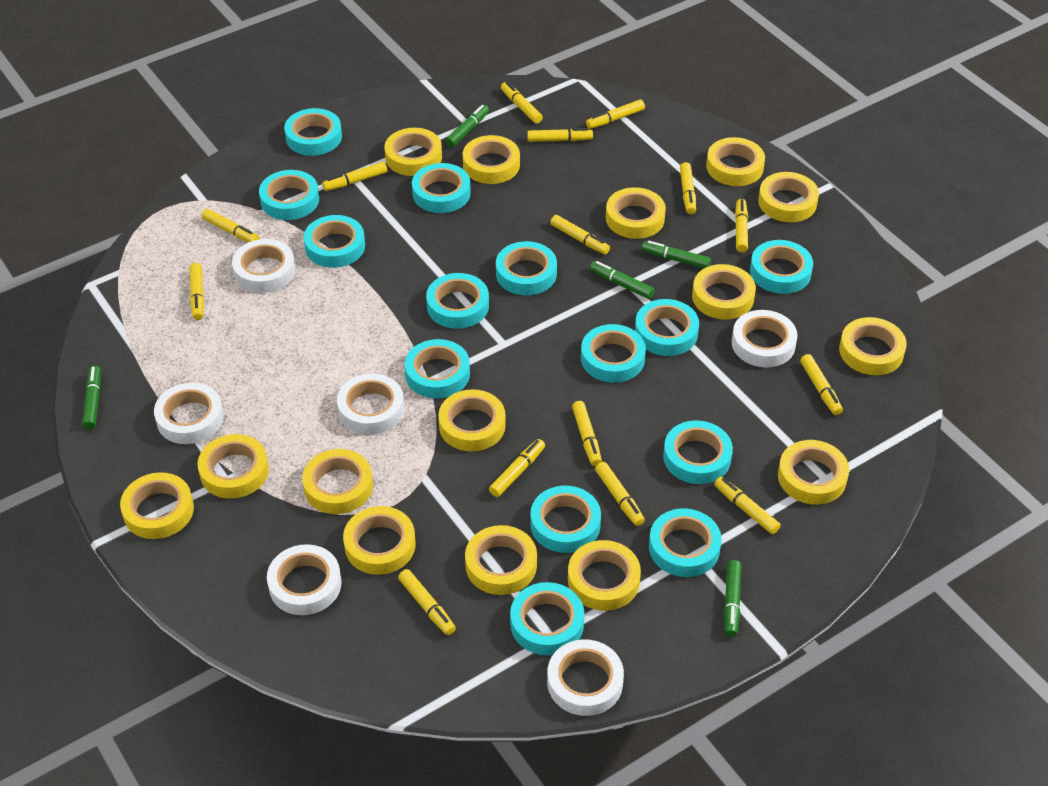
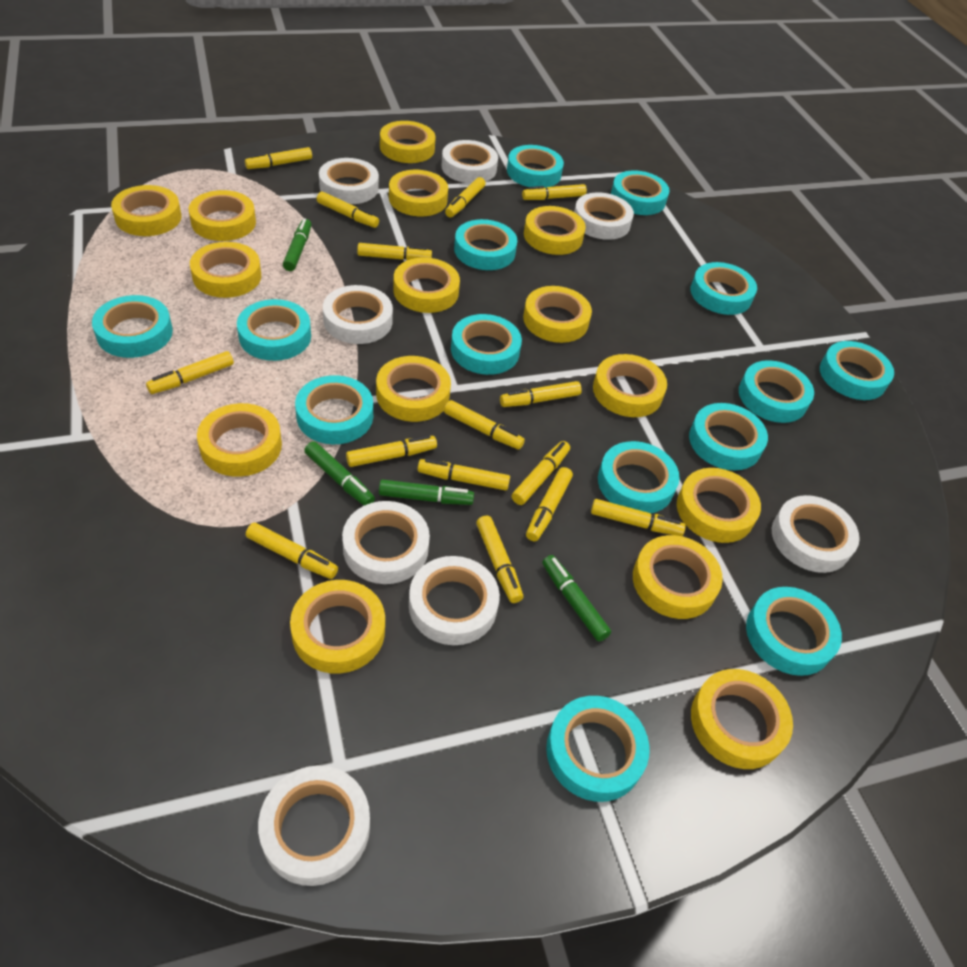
green marker: [82,366,101,429] [445,105,489,148] [589,261,655,299] [641,241,711,268] [724,560,741,637] = 5 -> [283,218,312,271] [304,441,375,506] [379,479,474,505] [542,555,611,642] = 4
white tape: [154,383,224,444] [232,239,295,293] [267,544,341,615] [337,373,404,435] [547,639,624,716] [732,310,797,368] = 6 -> [258,765,370,886] [319,158,379,204] [323,285,393,344] [342,501,430,584] [409,556,500,645] [441,140,498,184] [574,192,634,240] [772,495,860,573] = 8

